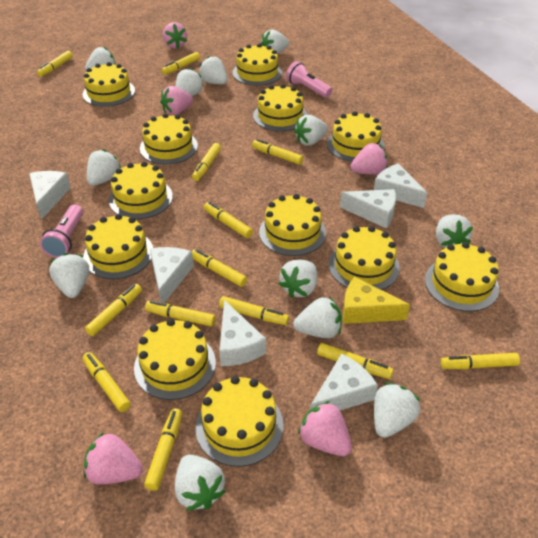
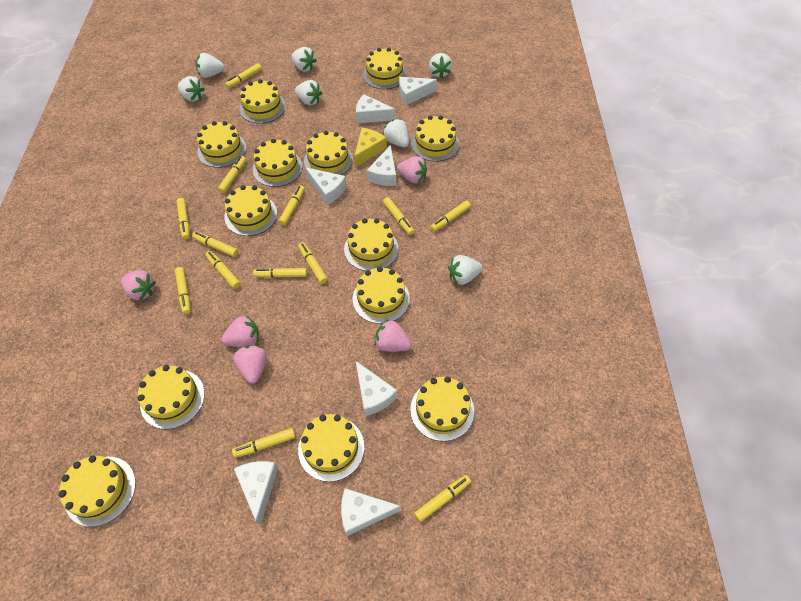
pink flashlight: [40,204,83,258] [286,61,332,98] = 2 -> none = 0
white cheese: [29,171,71,220] [150,247,194,303] [219,300,266,366] [310,353,378,410] [340,189,396,229] [374,163,427,208] = 6 -> [234,461,278,525] [305,167,347,205] [341,488,401,536] [356,94,395,123] [356,361,397,416] [367,145,396,186] [399,77,437,105] = 7
white strawberry: [49,253,89,298] [85,47,116,72] [87,149,121,186] [175,455,226,511] [176,68,204,96] [199,56,228,85] [261,29,289,54] [279,260,317,298] [293,296,342,338] [294,115,328,146] [374,383,420,438] [436,214,473,248] = 12 -> [178,76,205,102] [196,53,224,78] [292,47,317,72] [295,80,322,105] [383,119,409,147] [429,53,452,78] [448,255,482,285] = 7
yellow cake: [83,62,135,107] [83,214,153,279] [109,162,173,219] [134,319,216,400] [140,113,198,165] [195,376,284,467] [233,43,282,86] [253,84,307,131] [259,194,326,256] [327,111,385,162] [328,226,400,290] [425,242,499,312] = 12 -> [58,455,136,527] [138,365,205,429] [197,121,247,168] [224,185,277,236] [239,79,286,124] [253,139,302,187] [298,414,364,482] [304,131,353,175] [344,218,398,271] [353,267,410,324] [363,48,407,89] [410,376,474,441] [411,115,459,162] = 13

